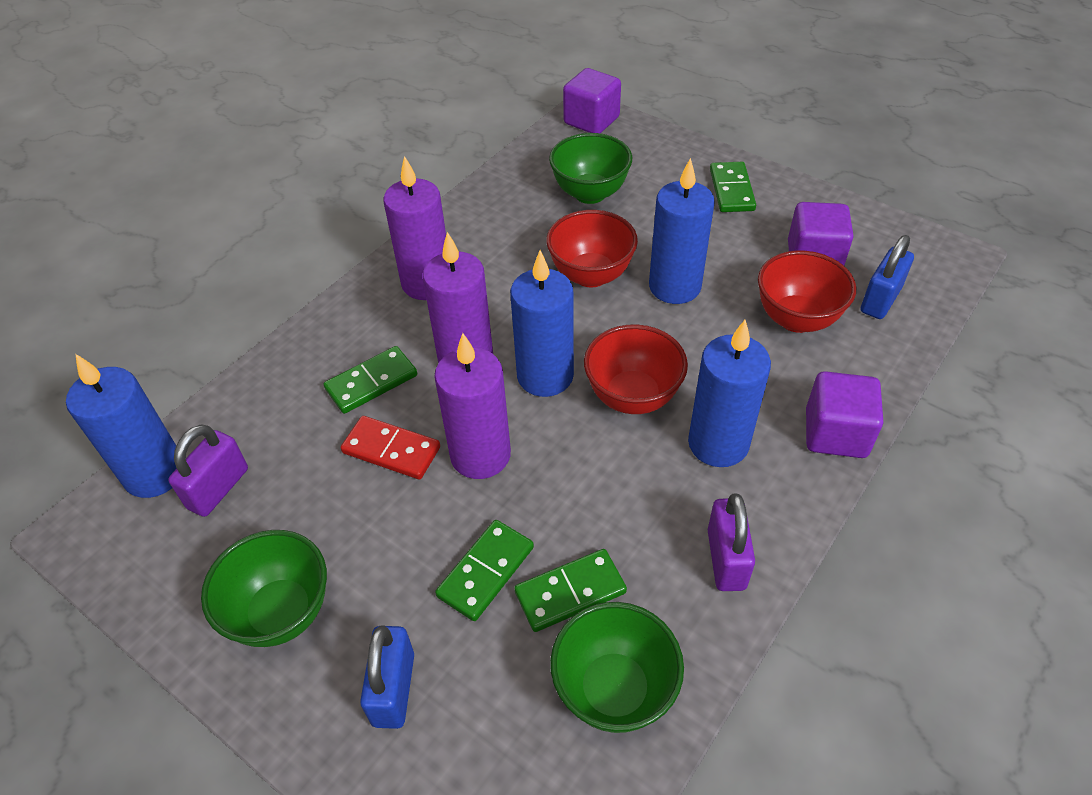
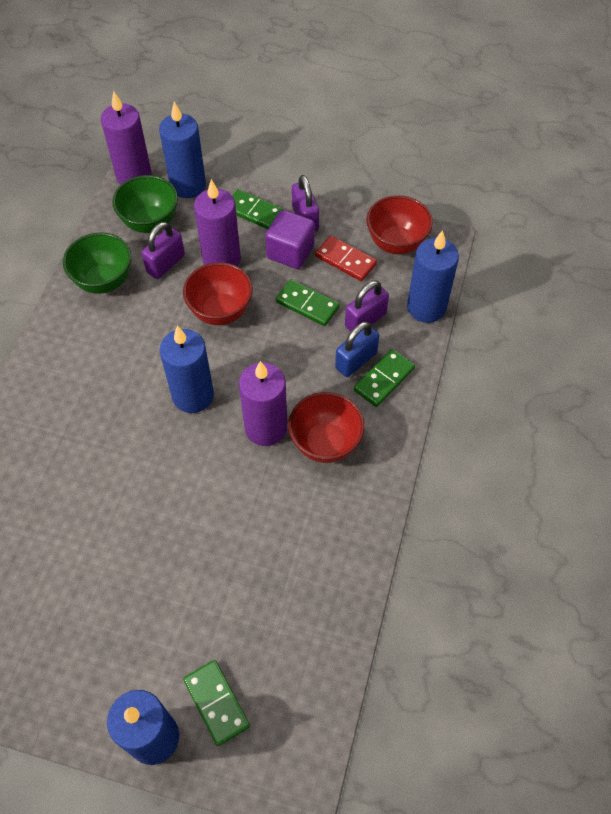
blue padlock: [360,625,414,729] [861,235,914,319] = 2 -> [335,322,379,377] = 1
green bowl: [201,530,327,647] [549,133,632,204] [550,602,684,733] = 3 -> [63,232,131,294] [112,175,178,233] = 2
purple cube: [563,68,621,133] [788,202,853,266] [806,371,883,458] = 3 -> [265,210,315,269] = 1
purple padlock: [168,425,248,517] [708,494,755,591] = 2 -> [141,222,185,279] [292,175,319,232] [345,280,389,332] = 3

